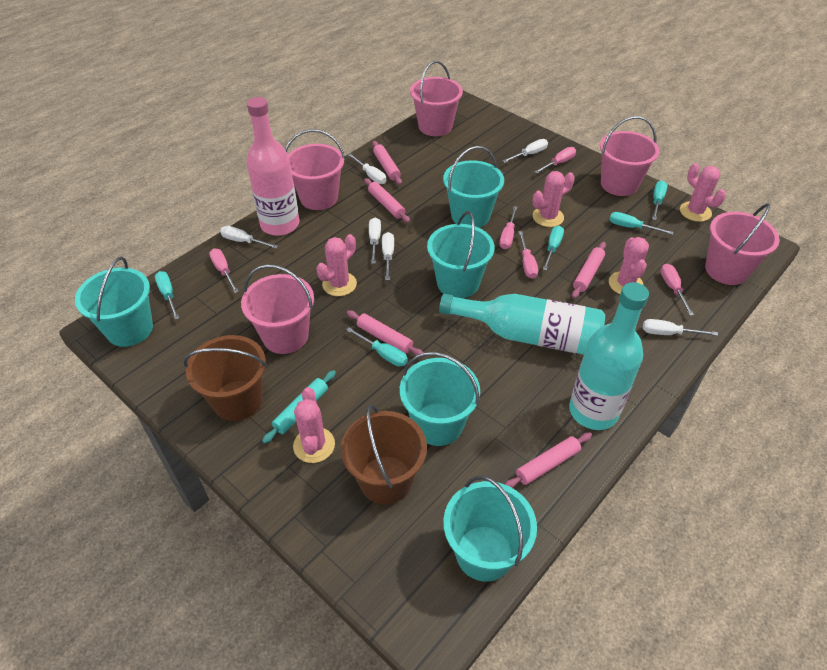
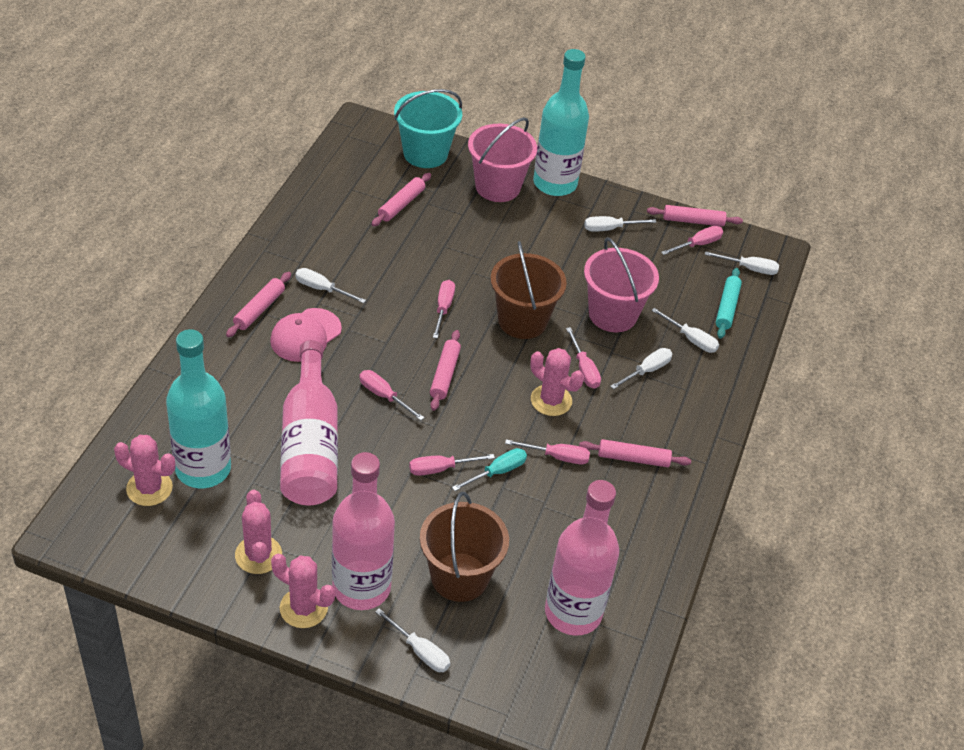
pink bottle: [247,97,300,236] = 1 -> [280,340,338,505] [332,452,395,610] [545,480,619,635] = 3
pink bucket: [241,264,314,354] [285,129,345,210] [410,61,463,136] [600,116,659,196] [705,203,780,285] = 5 -> [468,117,537,202] [584,237,659,332] = 2
pink cactus: [293,387,335,463] [316,234,357,296] [533,171,575,227] [609,237,649,294] [680,163,726,222] = 5 -> [114,435,176,506] [235,490,282,574] [271,554,335,628] [530,348,584,416] = 4
pink cap: none = 0 -> [270,308,342,362] = 1
pink screwdriver: [209,249,239,293] [499,206,518,249] [518,231,538,279] [535,147,576,174] [661,264,694,316] = 5 -> [359,370,424,420] [409,454,495,476] [433,280,455,339] [505,439,590,465] [566,327,601,389] [661,226,723,255] = 6
turquoise bucket: [75,257,153,347] [400,352,480,446] [427,211,495,298] [443,146,504,228] [443,476,537,582] = 5 -> [394,89,462,168] = 1
turquoise screwdriver: [155,271,179,320] [346,327,408,367] [542,226,564,271] [609,212,674,235] [652,181,667,220] = 5 -> [452,448,527,491] = 1

